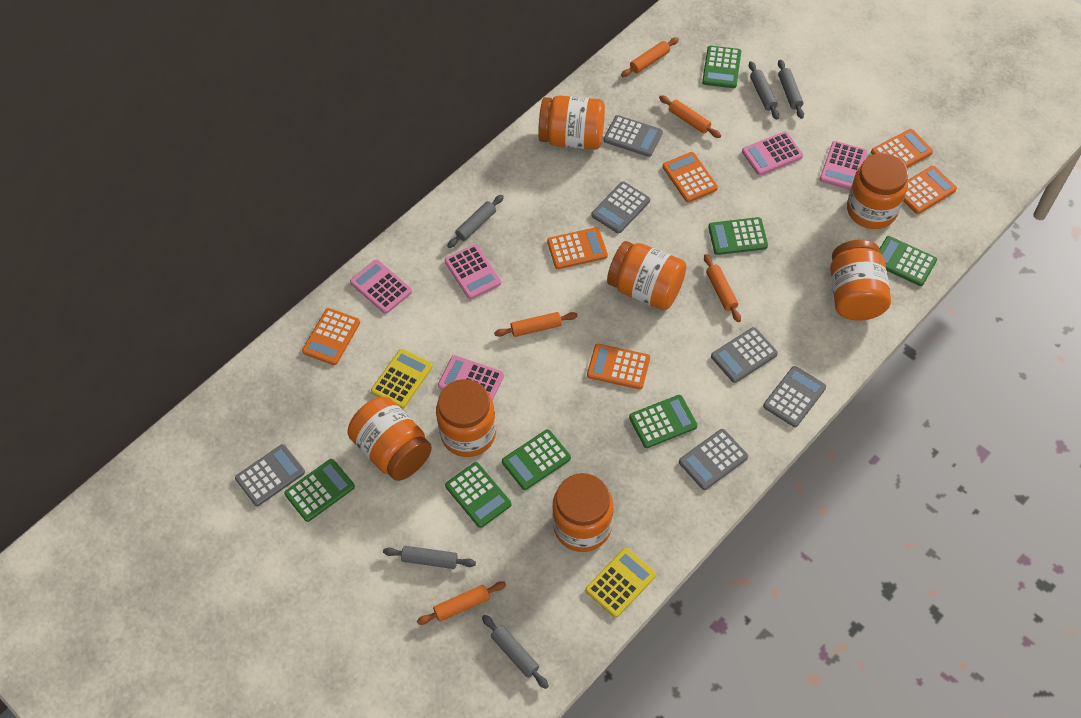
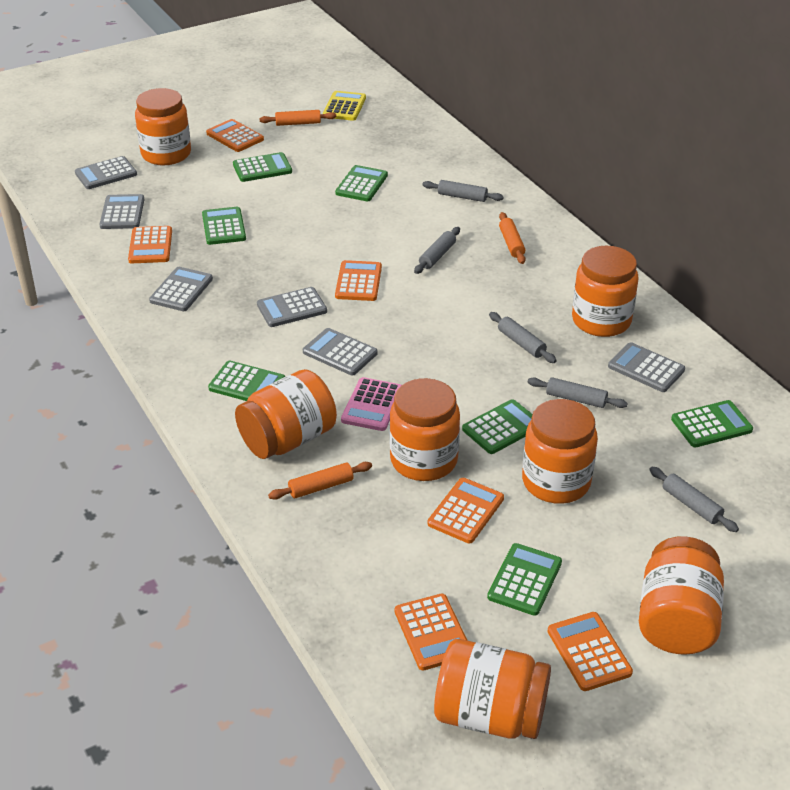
orange rolling pin: [417,581,506,625] [494,312,578,337] [621,37,679,77] [659,95,721,138] [704,254,741,322] = 5 -> [259,110,336,126] [268,462,372,500] [499,212,525,264] = 3
pink calculator: [350,259,412,314] [438,355,504,401] [445,244,501,299] [742,132,803,175] [820,141,867,190] = 5 -> [341,377,402,431] = 1
yellow calculator: [371,349,433,409] [585,548,656,618] = 2 -> [323,91,366,121] = 1

